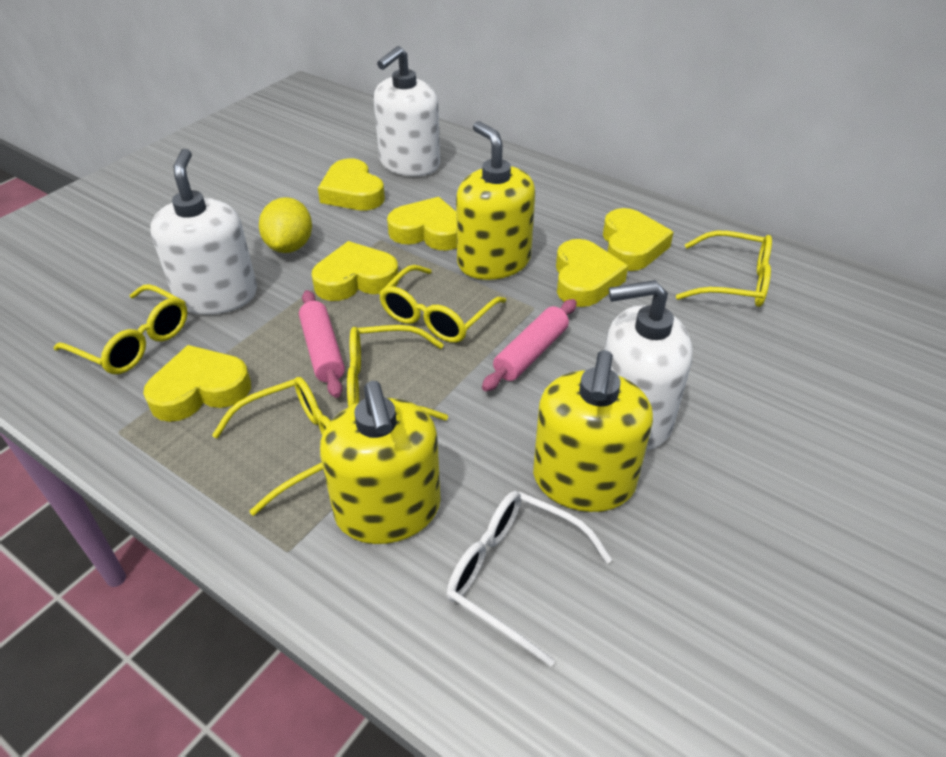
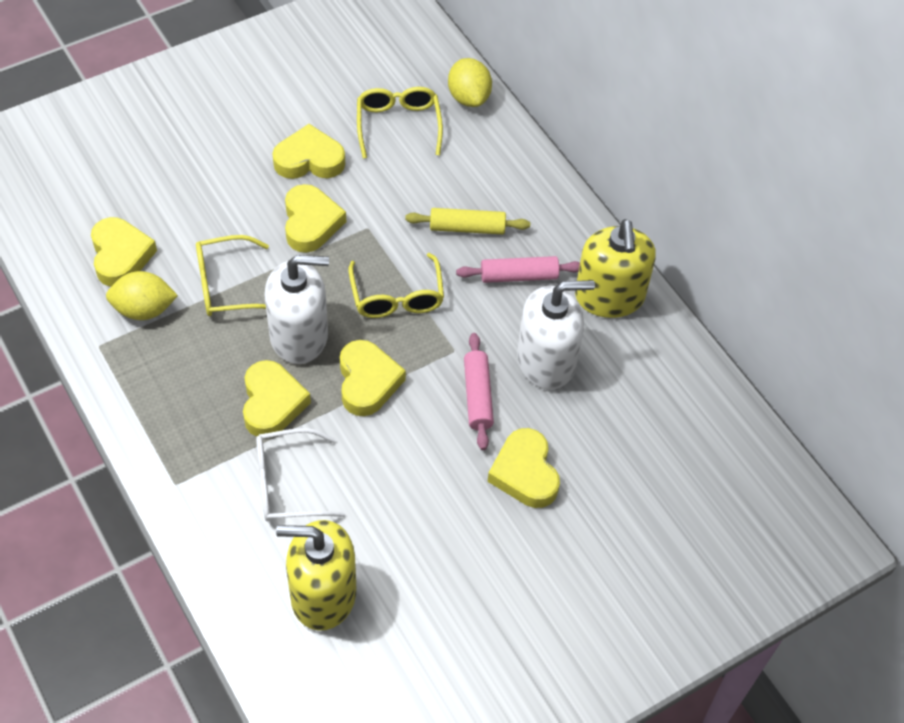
white soap dispenser: [150,149,257,315] [374,46,440,176] [605,280,692,450] = 3 -> [264,255,329,364] [517,280,595,390] = 2
yellow glasses: [54,284,188,374] [212,377,331,516] [347,325,448,420] [379,265,506,343] [676,231,772,307] = 5 -> [196,235,269,316] [348,253,444,318] [357,87,443,159] = 3
yellow lemon: [259,197,312,253] = 1 -> [106,271,178,320] [448,58,492,107] = 2
yellow rolling pin: none = 0 -> [405,208,530,235] = 1
yellow soap dispenser: [320,381,441,544] [456,121,535,280] [533,350,653,512] = 3 -> [276,520,356,631] [575,219,656,318] = 2

